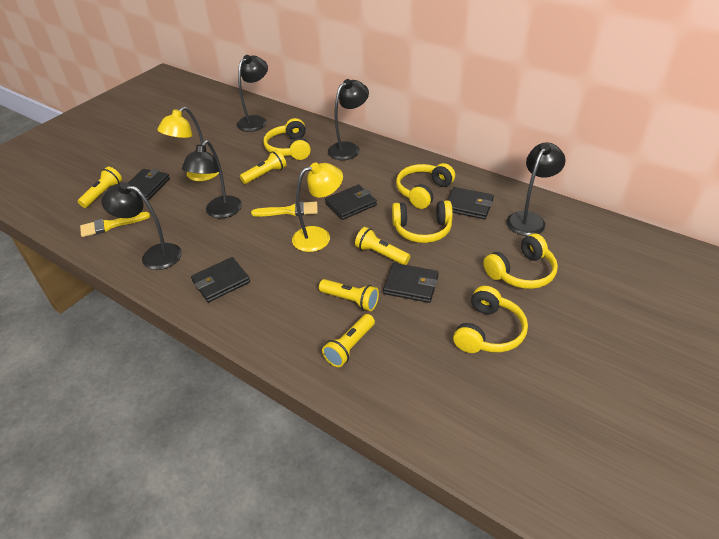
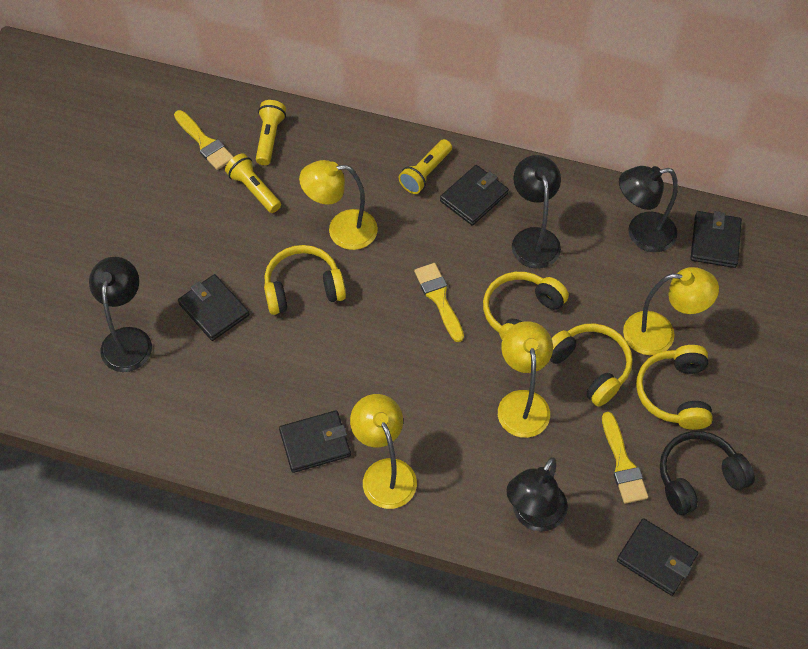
black headphones: none = 0 -> [660,431,755,515] = 1
black lamp: [102,182,182,270] [182,140,242,218] [237,55,268,132] [328,79,369,160] [506,142,565,236] = 5 -> [89,257,152,372] [506,457,568,531] [512,155,561,269] [619,166,678,252] = 4
yellow brush: [80,212,150,237] [251,202,318,217] = 2 -> [174,110,233,170] [414,263,464,342] [602,412,648,504] = 3
yellow flashlight: [78,167,122,208] [240,150,286,184] [319,279,379,311] [322,314,375,367] [355,227,410,265] = 5 -> [225,153,281,213] [256,100,286,165] [399,139,452,194] = 3
yellow headphones: [264,118,311,160] [392,200,453,243] [396,163,455,209] [453,286,528,353] [483,233,558,289] = 5 -> [264,245,346,315] [483,272,569,340] [550,323,633,407] [636,345,713,430] = 4
yellow lamp: [157,107,219,181] [292,162,343,252] = 2 -> [299,160,378,250] [350,394,417,509] [498,321,553,438] [623,267,719,355] = 4

